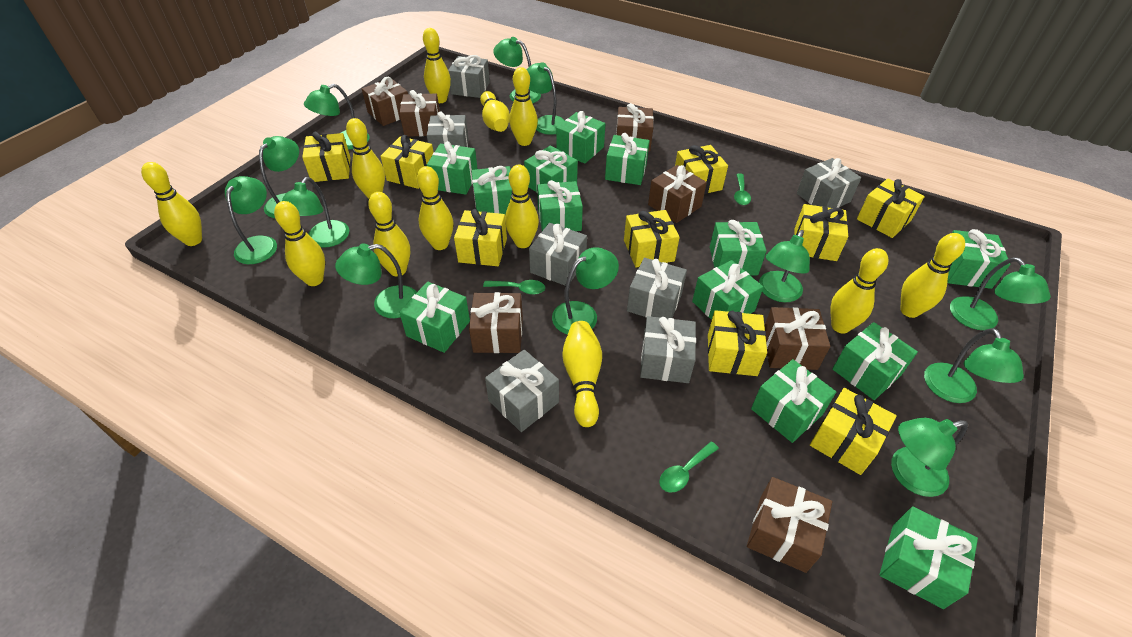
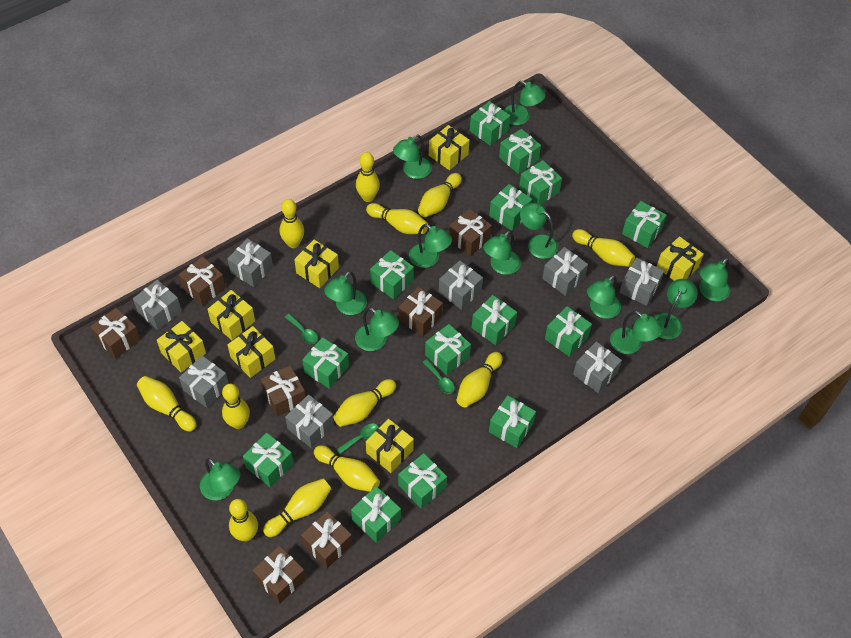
green gift: [399,281,470,353] [427,141,478,195] [471,166,512,214] [524,145,578,192] [537,180,583,231] [556,111,605,164] [605,133,650,185] [692,260,763,320] [710,220,767,275] [751,359,836,443] [832,322,918,400] [879,506,978,609] [947,229,1010,289] = 13 -> [243,433,293,487] [302,337,349,389] [351,486,401,543] [370,250,414,299] [398,453,447,509] [425,324,471,375] [470,101,510,146] [471,295,517,345] [489,184,532,231] [489,395,536,448] [499,129,541,174] [519,160,562,204] [545,306,592,357] [622,201,667,248] = 14
grey gift: [427,111,469,152] [448,55,490,98] [485,349,559,432] [529,223,587,286] [627,258,687,318] [640,316,696,383] [797,158,861,208] = 7 -> [133,280,182,330] [179,356,229,408] [227,238,273,287] [285,394,334,448] [439,260,483,310] [542,247,588,296] [573,341,622,393] [619,257,664,306] = 8
yellow gift: [302,132,350,182] [380,135,434,189] [454,209,507,266] [624,210,680,267] [675,145,728,194] [708,310,767,376] [795,204,848,261] [810,388,897,475] [857,178,925,238] = 9 -> [157,321,206,372] [207,290,255,340] [228,326,275,378] [294,240,339,288] [366,419,414,473] [429,125,469,170] [656,236,704,281] = 7

